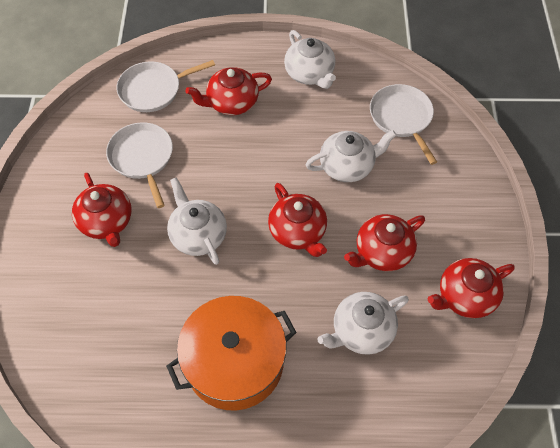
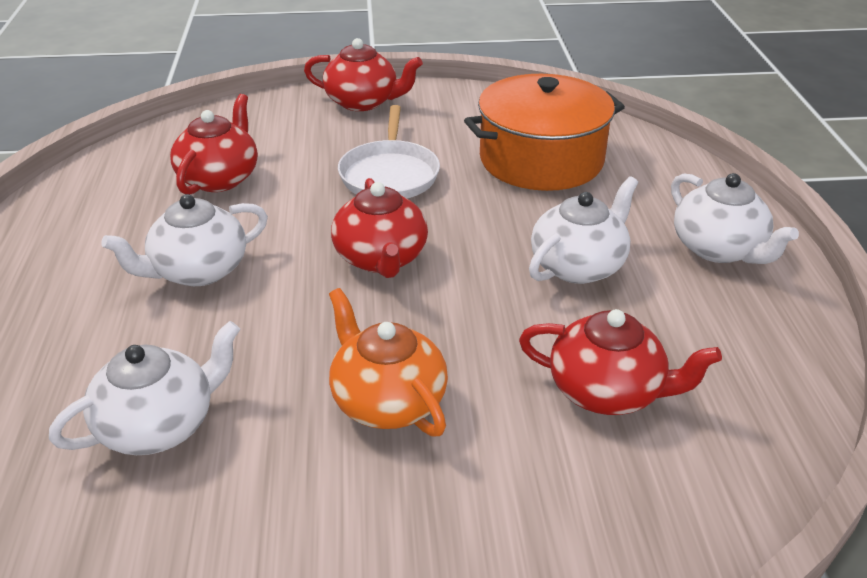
orange teapot: none = 0 -> [329,288,448,437] = 1
red teapot: [72,173,132,247] [186,67,272,115] [268,183,327,257] [344,214,425,271] [428,258,515,318] = 5 -> [170,94,258,195] [304,38,423,111] [331,178,428,278] [519,309,722,415] = 4
white pan: [106,122,173,208] [116,60,215,112] [370,84,437,165] = 3 -> [338,105,440,198] = 1

